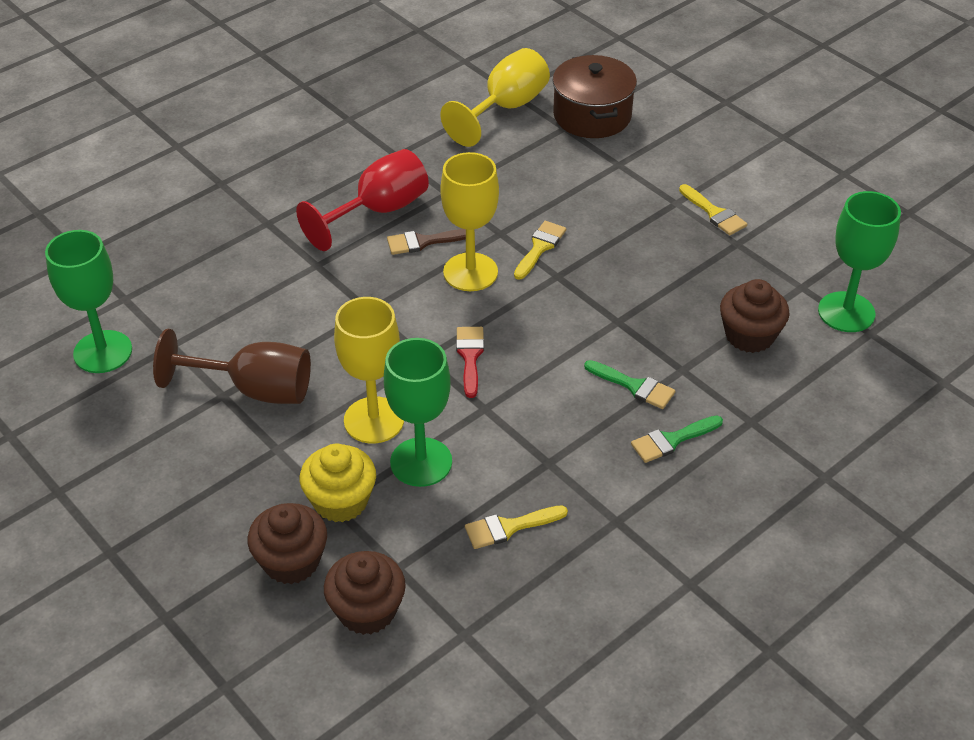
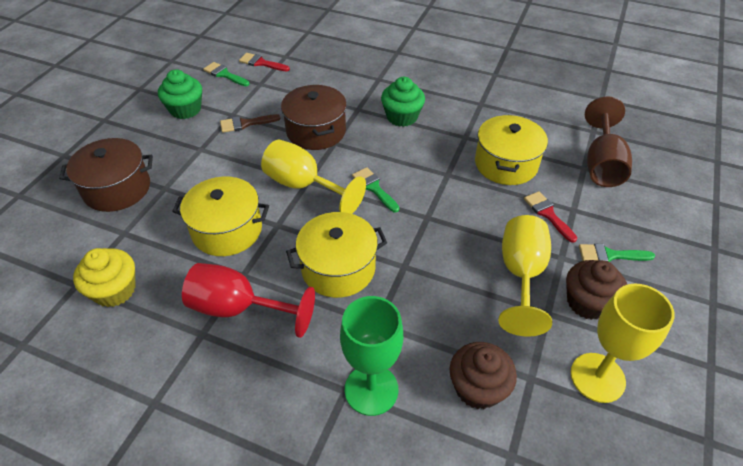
brown cupcake: [248,503,327,584] [324,551,406,635] [720,279,790,353] = 3 -> [450,342,517,409] [566,260,627,320] = 2
brown pot: [553,55,637,138] = 1 -> [59,138,153,212] [281,85,347,150] = 2
green brush: [584,360,675,409] [631,415,723,463] = 2 -> [203,62,250,86] [352,167,399,212] [579,244,655,262] = 3
green cupcake: none = 0 -> [158,69,202,119] [381,77,425,127] = 2
green goblet: [45,230,132,373] [384,338,452,487] [818,191,901,332] = 3 -> [340,296,403,416] = 1
red brush: [456,327,484,398] = 1 -> [239,53,290,71] [524,191,577,243] = 2
yellow brush: [465,505,568,549] [514,221,566,280] [679,184,747,235] = 3 -> none = 0
yellow pot: none = 0 -> [172,177,269,256] [286,212,387,298] [475,115,548,185] = 3

